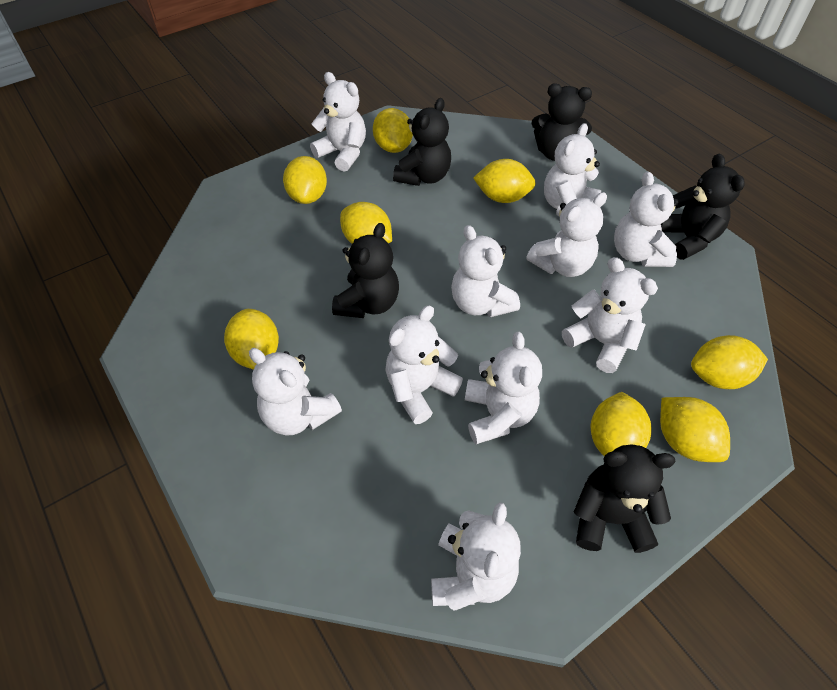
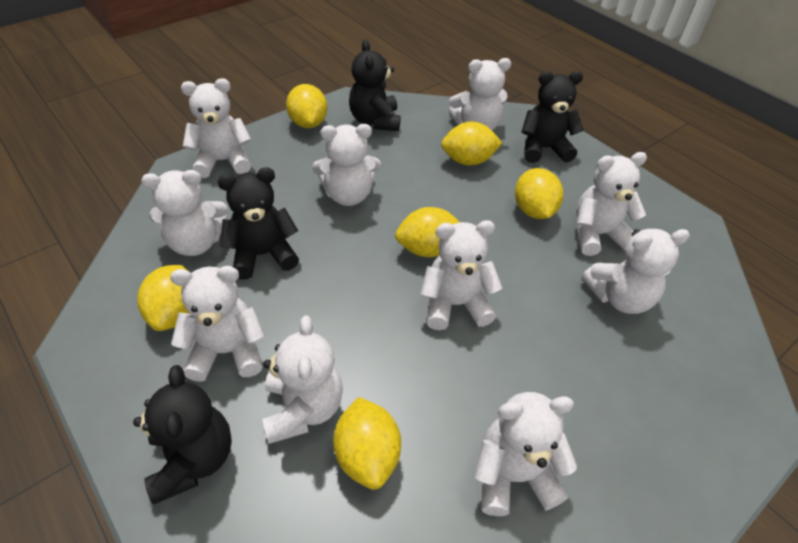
black teddy bear: [332,223,399,318] [393,98,451,186] [531,84,592,161] [574,445,676,553] [661,154,745,260] = 5 -> [133,365,232,504] [218,167,299,280] [349,40,401,131] [521,71,584,163] = 4
yellow lemon: [224,309,279,370] [283,156,327,204] [340,202,392,244] [373,108,413,153] [473,159,536,203] [591,392,651,456] [660,397,730,462] [691,335,768,389] = 8 -> [137,265,190,331] [286,84,327,128] [333,397,401,490] [395,207,460,257] [441,121,502,166] [515,168,563,219] = 6

